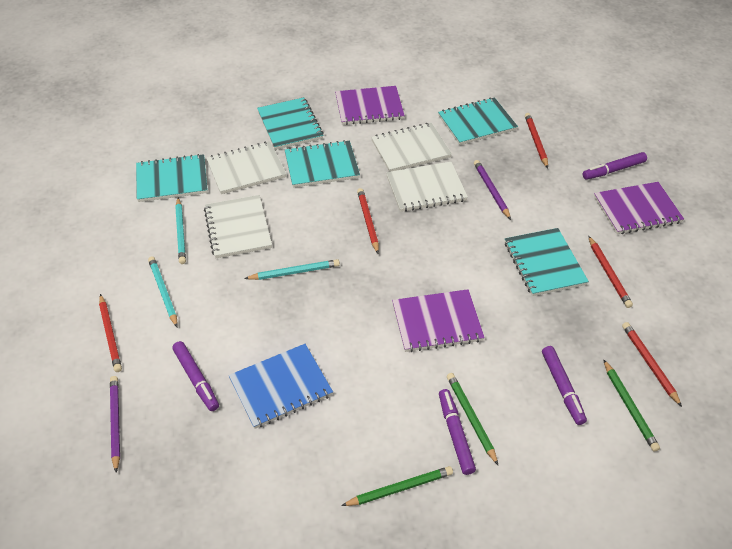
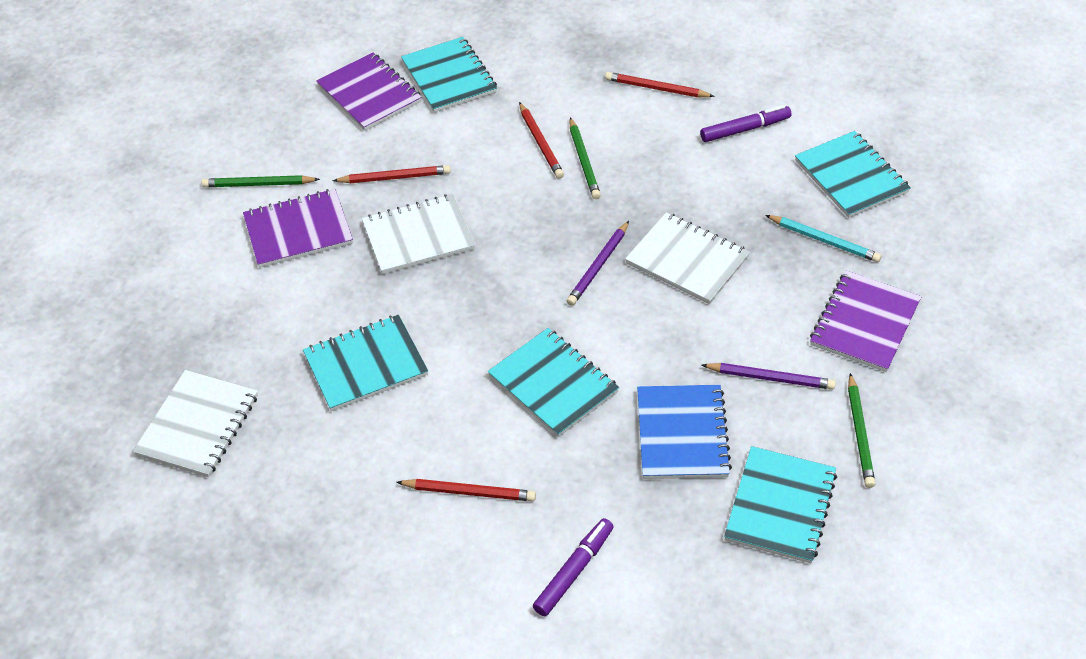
purple marker: [172,341,219,411] [439,389,476,475] [542,346,587,425] [583,152,647,180] = 4 -> [533,518,614,616] [700,105,792,142] = 2
red pencil: [99,294,122,372] [357,188,379,254] [525,113,548,168] [588,236,633,308] [622,322,682,407] = 5 -> [333,165,451,183] [397,479,536,501] [519,102,564,179] [605,72,715,97] = 4
turquoise pencil: [148,256,178,327] [175,198,186,264] [244,259,340,280] = 3 -> [765,215,882,262] = 1
white notebook: [204,195,272,258] [206,142,286,194] [371,123,452,172] [386,162,468,212] = 4 -> [133,370,258,477] [362,194,475,274] [625,212,750,304] = 3

